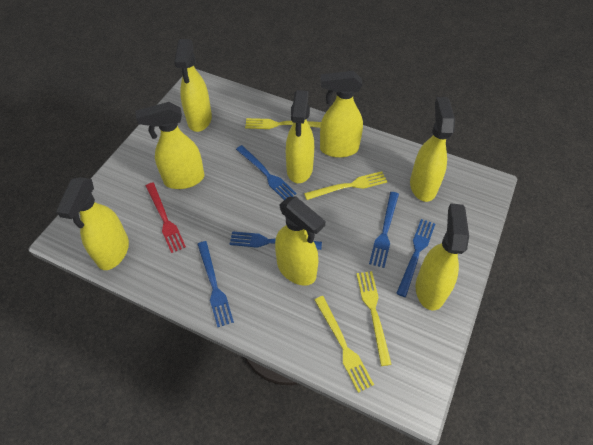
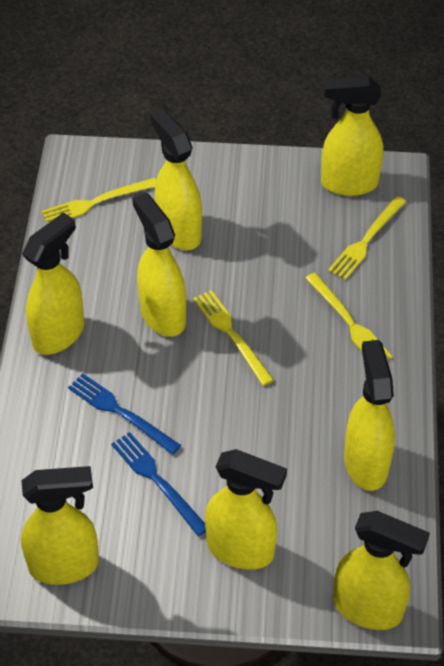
blue fork: [197,241,234,327] [230,231,322,250] [236,145,296,200] [369,192,399,268] [396,219,435,297] = 5 -> [68,373,181,455] [111,432,206,536] = 2
red fork: [146,183,186,253] = 1 -> none = 0

